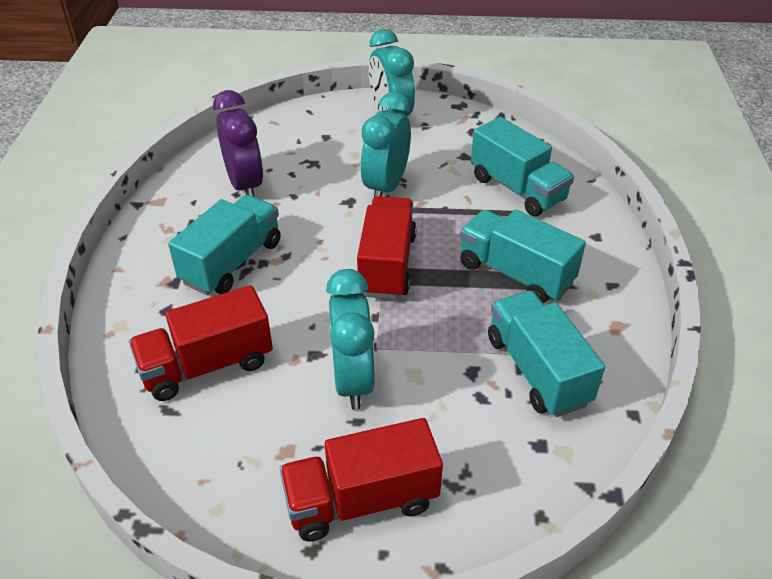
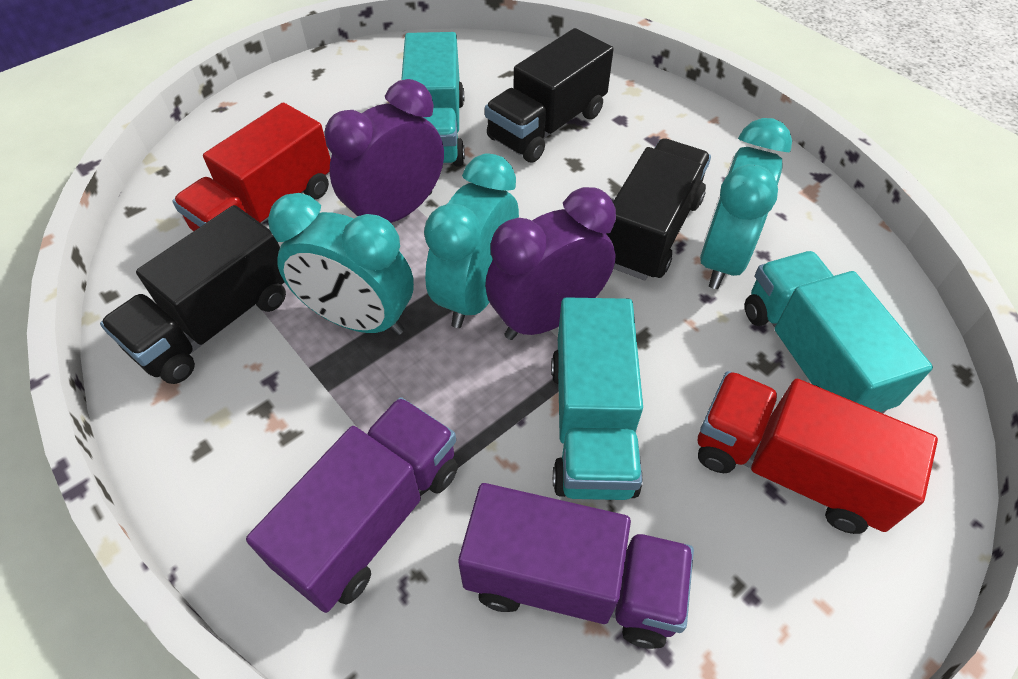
black truck: none = 0 -> [100,205,286,384] [485,28,614,162] [606,138,711,280] = 3
purple clock: [213,90,263,197] = 1 -> [324,79,444,223] [485,187,616,340] = 2
purple truck: none = 0 -> [246,397,458,613] [458,483,694,649] = 2
red truck: [129,285,273,401] [280,418,443,542] [357,196,417,299] = 3 -> [173,103,331,231] [698,371,938,534] = 2
turquoise truck: [168,195,281,295] [460,209,586,303] [471,117,574,216] [488,291,605,417] = 4 -> [401,32,465,166] [551,297,643,500] [745,251,933,413] = 3

